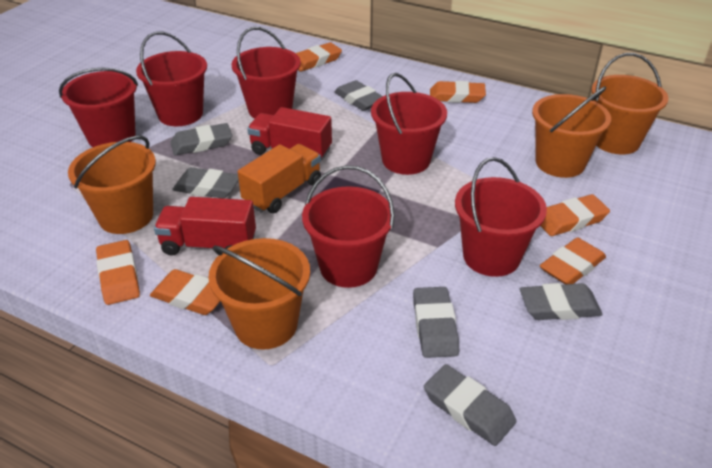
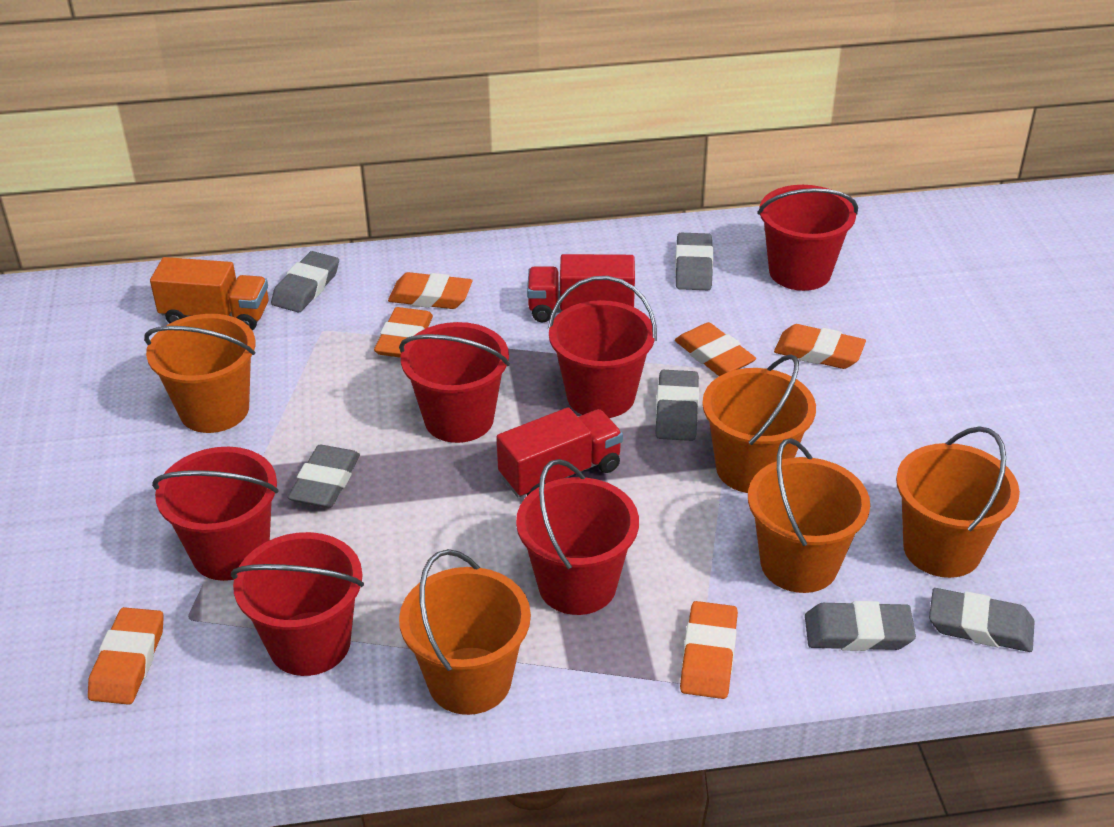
orange bucket: [68,136,156,234] [208,238,310,349] [532,86,611,178] [591,53,668,154] = 4 -> [144,314,255,433] [399,549,531,715] [702,354,816,493] [748,438,870,593] [896,426,1020,578] = 5

